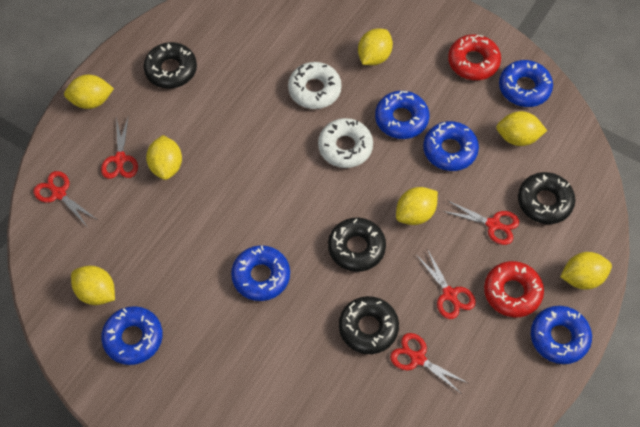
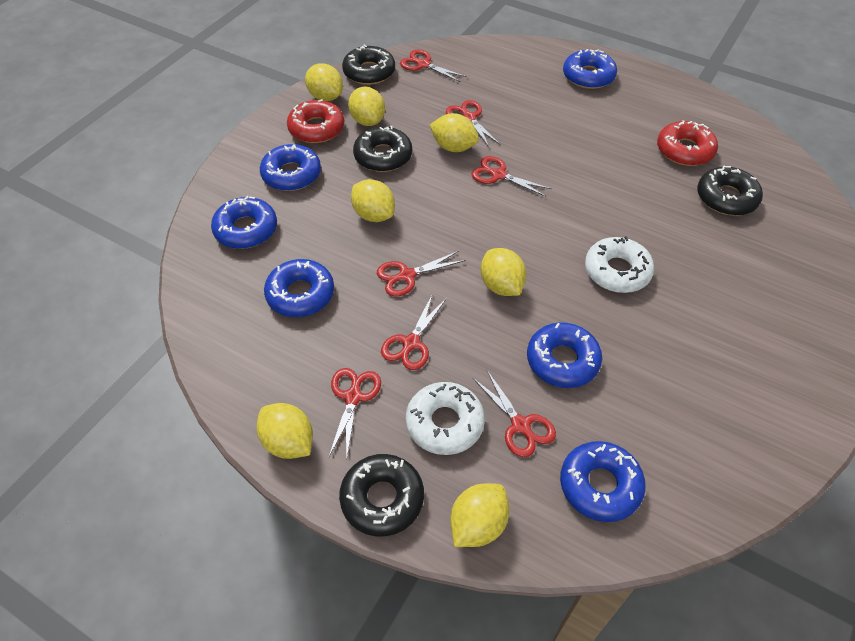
red scissors: [34,171,98,228] [101,117,138,179] [390,333,468,393] [416,249,476,319] [443,200,519,245] = 5 -> [329,368,381,459] [377,251,466,296] [381,293,447,370] [400,50,467,82] [446,100,501,148] [471,156,552,197] [473,370,556,457] = 7

